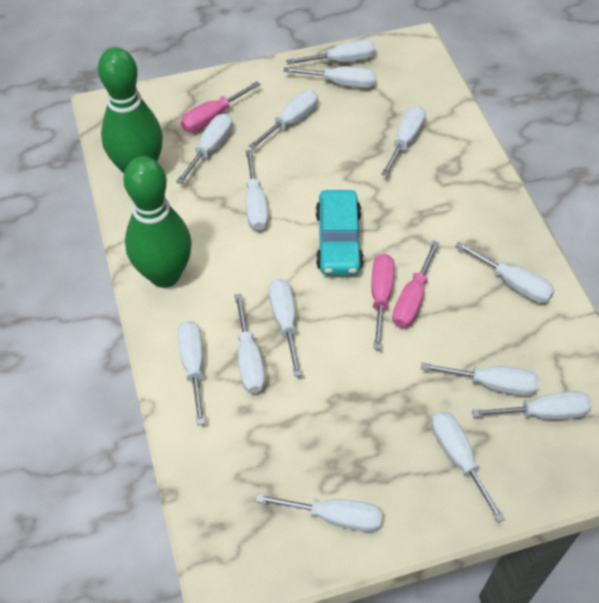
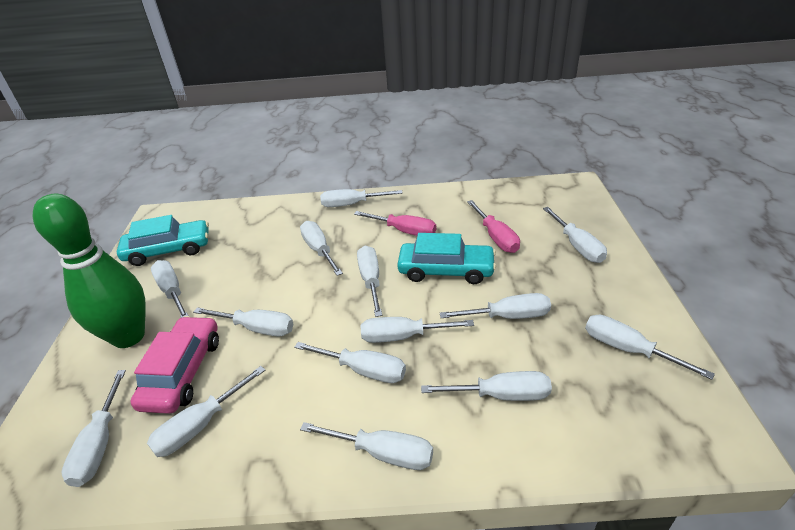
green bowling pin: [98,47,163,173] [123,156,192,288] = 2 -> [33,194,146,348] = 1
pink car: none = 0 -> [130,316,219,414] = 1
pink screwdriver: [181,81,261,132] [371,254,395,350] [392,241,440,328] = 3 -> [354,211,436,236] [467,200,520,253] = 2
turquoise car: [316,190,364,275] = 1 -> [117,215,209,266] [397,233,496,284] = 2

